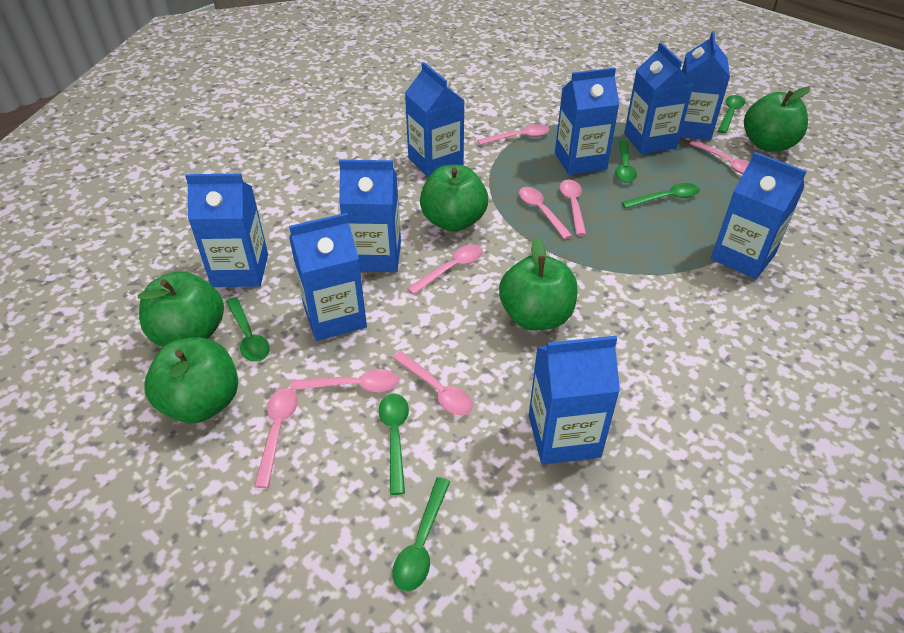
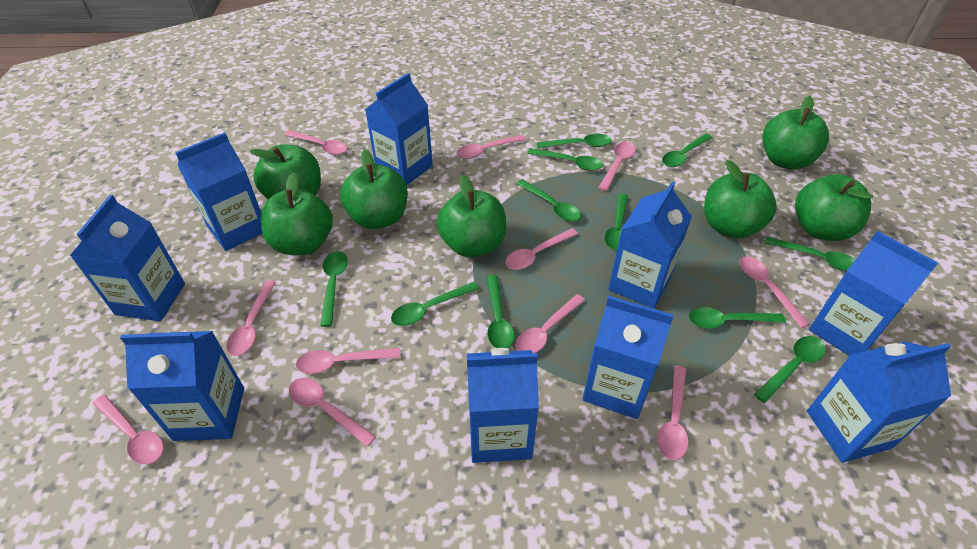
green apple: [138,271,224,347] [144,337,238,423] [420,165,488,232] [499,237,578,330] [744,87,810,152] = 5 -> [250,144,321,199] [261,172,333,255] [340,149,408,229] [437,175,506,257] [704,160,777,239] [762,96,829,169] [795,174,873,241] = 7
green spoon: [226,297,270,362] [379,393,409,495] [393,477,450,592] [615,140,637,183] [621,183,700,208] [718,95,745,134] = 6 -> [320,251,348,327] [391,282,479,326] [487,275,514,348] [516,179,581,222] [527,148,603,171] [537,134,612,148] [604,194,628,250] [662,134,713,167] [689,307,786,329] [754,336,826,403] [764,236,855,271] = 11
pink spoon: [254,388,298,488] [290,369,399,392] [393,351,473,416] [407,245,483,294] [477,124,550,145] [519,187,572,239] [559,180,586,236] [689,140,750,174] = 8 -> [93,395,164,464] [226,280,276,356] [285,130,347,155] [289,378,376,447] [296,348,401,374] [457,135,526,159] [505,228,578,270] [515,294,585,353] [598,142,636,191] [657,366,688,460] [739,256,810,328] = 11

